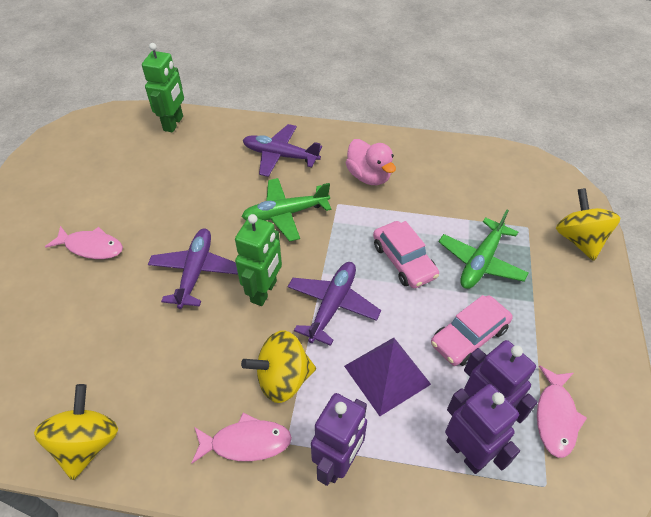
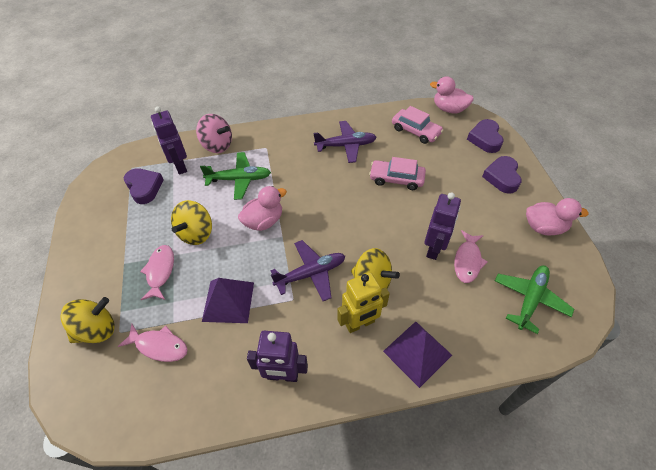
green robot: [142,43,184,132] [235,214,282,306] = 2 -> none = 0
pink duck: [346,139,396,185] = 1 -> [238,186,287,231] [430,76,474,113] [526,198,589,235] = 3
pink spinning top: none = 0 -> [196,114,232,153] = 1
purple heart: none = 0 -> [124,168,164,204] [467,119,503,153] [482,156,522,194] = 3
purple plane: [148,228,238,309] [243,124,322,177] [287,262,381,346] = 3 -> [270,240,345,301] [314,121,377,163] = 2
purple pyramid: [344,338,431,416] = 1 -> [202,278,254,323] [383,322,452,388] = 2
yellow robot: none = 0 -> [337,272,390,333] = 1

